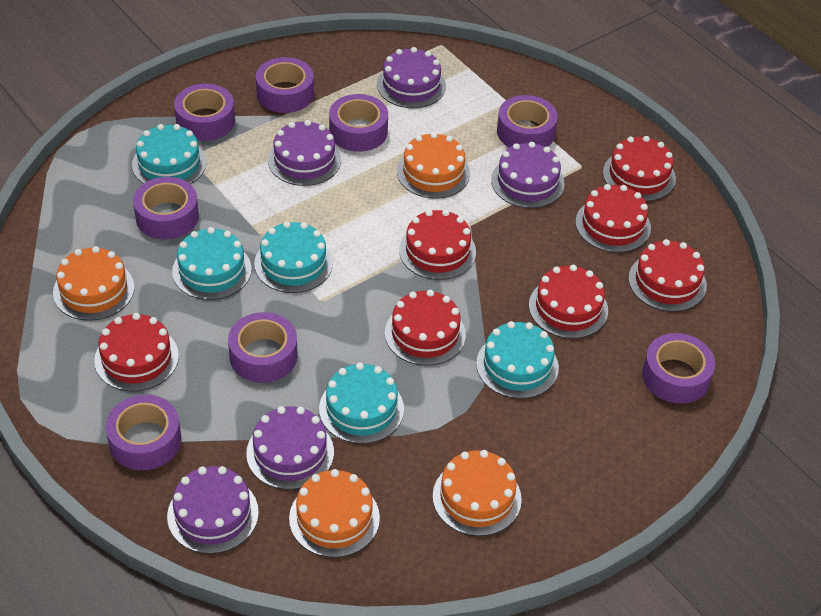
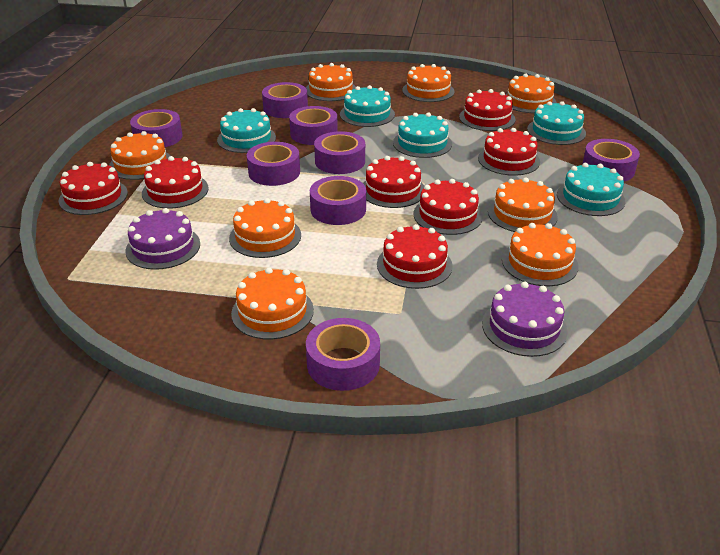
orange cake: [53,246,134,321] [289,469,380,558] [397,132,470,199] [433,450,522,536] = 4 -> [109,131,170,180] [229,198,301,258] [231,267,314,340] [306,63,356,101] [402,64,454,102] [488,178,558,232] [502,223,578,286] [505,73,557,113] = 8
purple cake: [167,466,259,554] [246,406,334,490] [268,120,341,186] [377,47,446,108] [491,142,565,208] = 5 -> [125,208,200,270] [482,282,568,357] = 2

